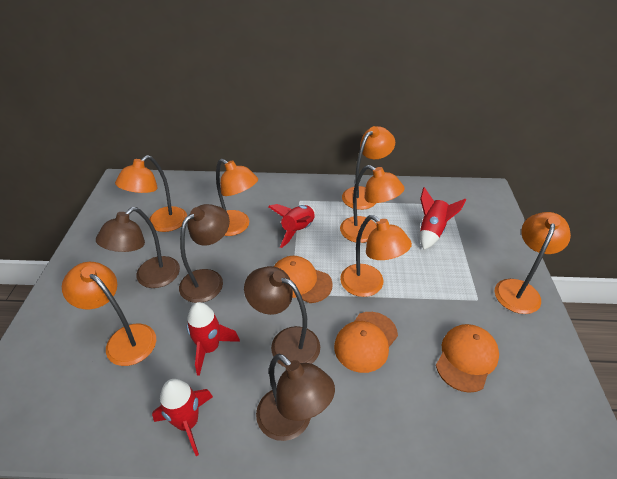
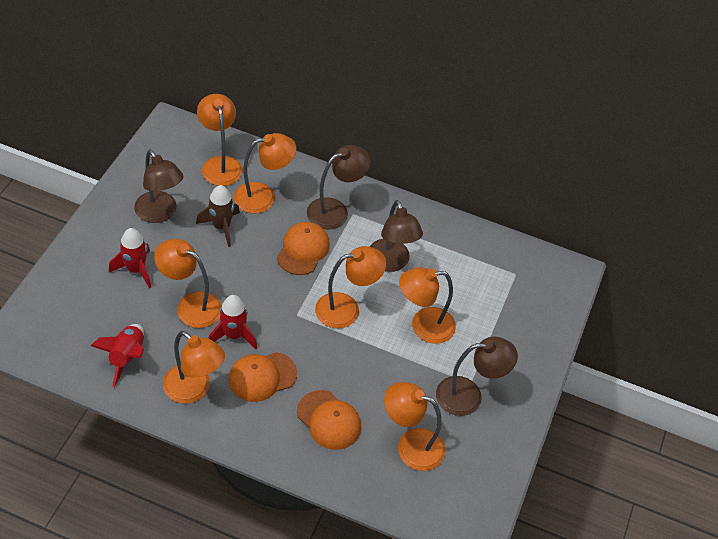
brown rocket: none = 0 -> [196,185,240,247] = 1
red rocket: [152,379,213,456] [187,302,240,376] [268,204,315,248] [420,187,466,250] = 4 -> [91,324,144,387] [109,228,151,288] [208,295,257,349] = 3

